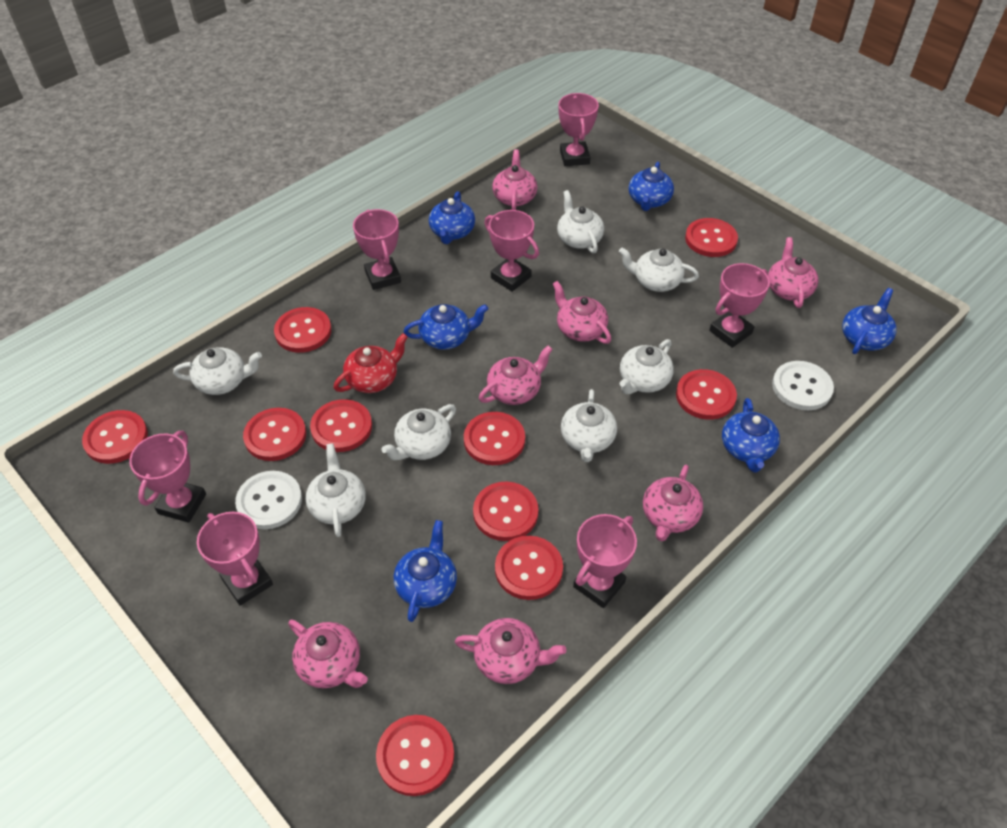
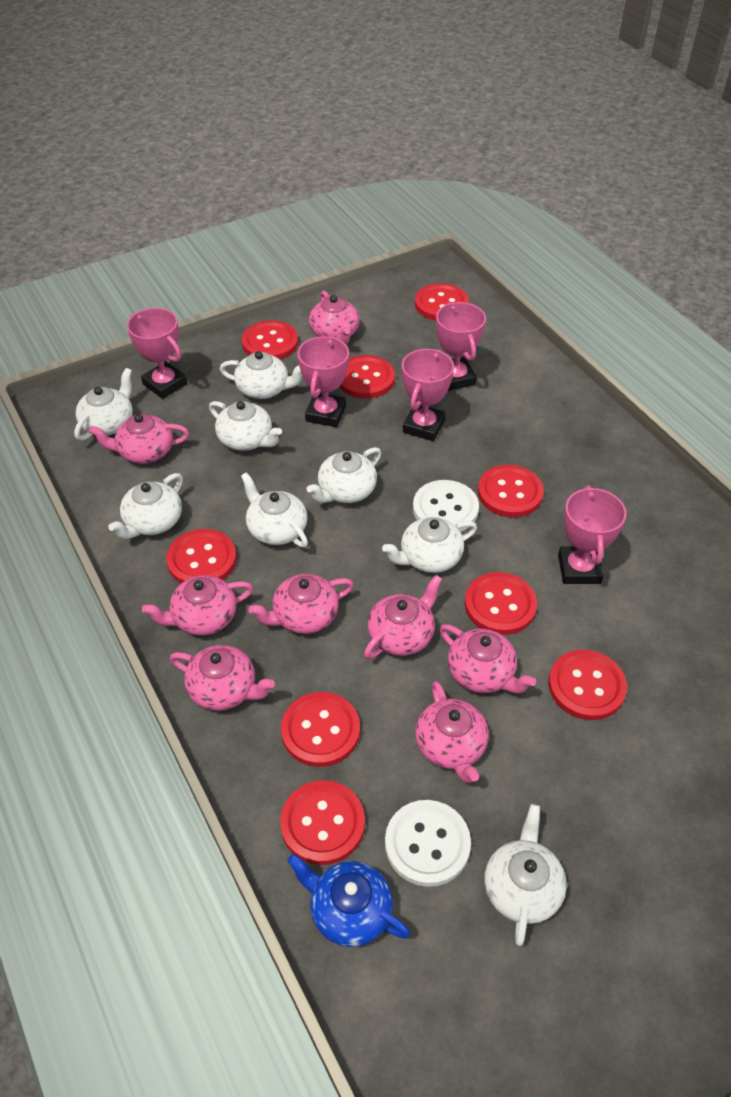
blue teapot: [394,520,457,622] [403,304,488,350] [429,191,475,244] [628,162,674,211] [722,398,780,472] [842,288,896,354] = 6 -> [287,854,410,947] = 1
pink teapot: [288,620,368,688] [455,618,566,684] [479,345,553,405] [492,149,538,210] [553,281,611,344] [643,465,703,541] [768,237,819,308] = 7 -> [89,414,189,464] [142,575,253,636] [170,645,275,711] [249,574,354,634] [309,291,360,344] [364,575,442,659] [415,681,489,783] [440,624,536,693] = 8
pink trophy: [129,431,206,523] [197,512,273,606] [353,209,401,290] [484,210,539,292] [558,93,599,166] [573,514,637,608] [709,263,770,348] = 7 -> [127,308,187,399] [298,336,349,427] [402,349,454,441] [436,302,486,391] [558,485,627,584] = 5
red button: [82,410,148,464] [243,408,306,461] [274,307,332,353] [310,399,372,452] [376,715,454,796] [464,412,525,465] [473,481,539,541] [495,536,563,600] [676,369,737,420] [685,218,738,257] = 10 -> [166,529,237,583] [242,320,298,360] [280,780,365,865] [281,692,360,767] [339,355,395,399] [415,283,469,321] [465,572,537,635] [478,465,544,518] [548,650,627,720] = 9
red teapot: [334,333,408,393] = 1 -> none = 0
white teapot: [173,347,262,395] [305,443,366,537] [381,404,456,460] [557,190,604,253] [561,389,617,462] [619,248,699,292] [620,339,674,394] = 7 -> [74,368,133,441] [108,473,183,539] [209,401,282,451] [219,351,302,399] [241,472,308,548] [307,447,381,503] [382,517,477,573] [484,804,567,946] = 8

